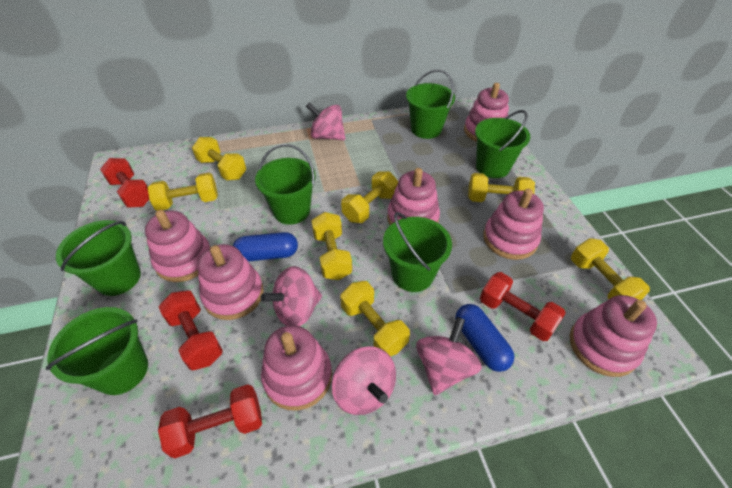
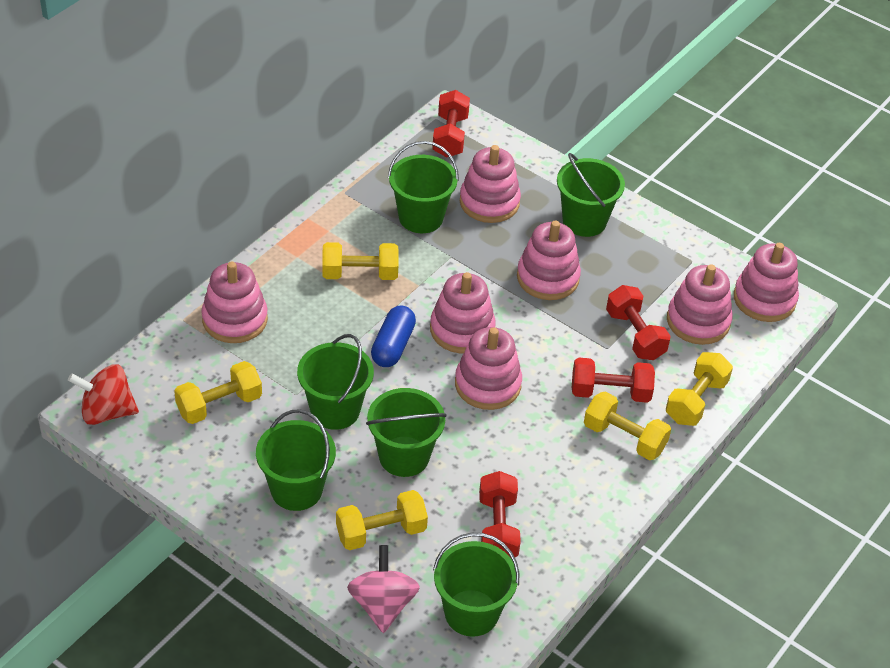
blue capsule: [233,232,298,262] [455,304,514,372] = 2 -> [371,306,416,367] = 1
pink spinning top: [261,266,322,326] [306,103,345,140] [332,347,396,415] [416,317,482,395] = 4 -> [347,545,420,633] = 1
red spinning top: none = 0 -> [68,364,139,425] = 1
yellow dumbbell: [147,173,218,211] [192,137,246,180] [311,212,352,280] [340,281,410,356] [341,171,398,223] [468,173,535,202] [571,238,650,300] = 7 -> [174,361,262,424] [322,242,399,280] [336,490,428,550] [584,392,671,460] [666,352,733,426] = 5

